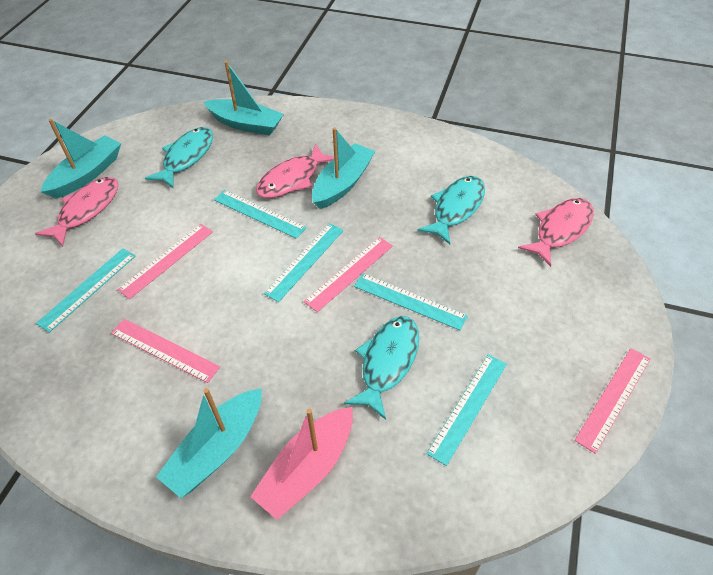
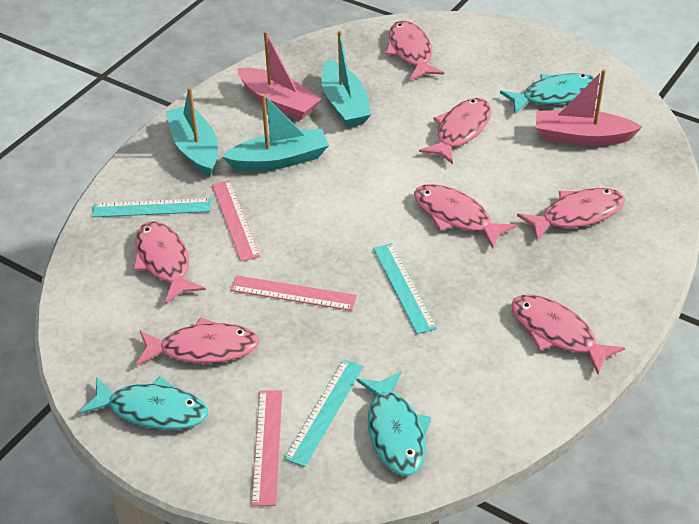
pink boat: [250,407,353,520] = 1 -> [237,31,321,120] [536,69,642,146] = 2
pink fish: [35,177,118,247] [256,144,334,198] [518,198,594,267] = 3 -> [133,221,206,304] [136,317,260,366] [386,21,444,80] [414,184,517,248] [419,98,491,164] [511,295,625,374] [517,188,625,241] = 7
pink ruler: [111,319,220,383] [117,224,213,299] [304,237,393,312] [574,348,651,454] = 4 -> [212,180,260,262] [230,276,357,311] [252,390,282,506] = 3
turquoise boat: [41,119,121,199] [156,388,262,498] [204,61,284,135] [312,127,375,209] = 4 -> [166,87,218,177] [221,94,329,171] [321,30,372,127] = 3
turquoise ruler: [36,248,136,333] [214,190,307,239] [264,223,344,302] [354,273,468,330] [426,354,507,466] = 5 -> [92,198,211,217] [284,360,364,467] [373,243,437,334] = 3

